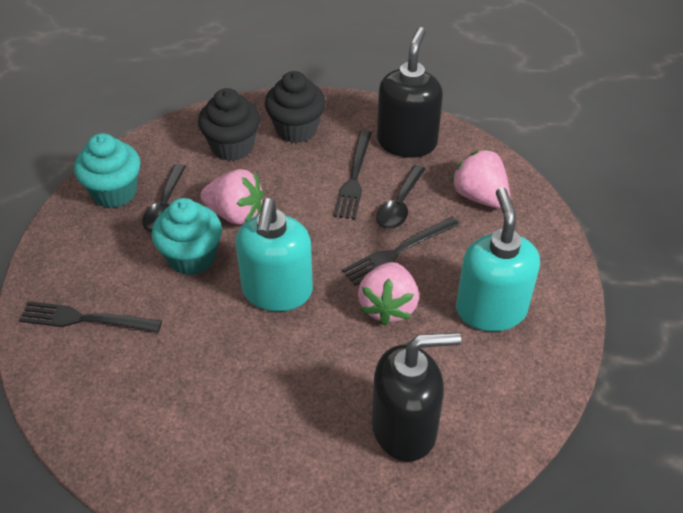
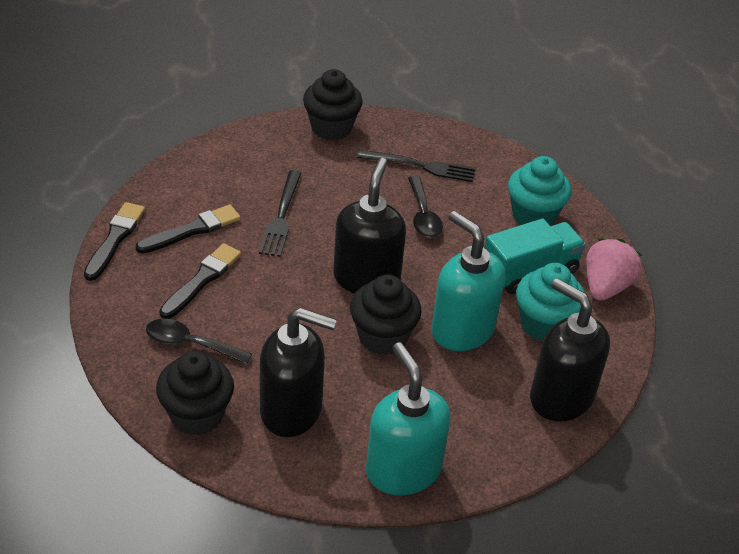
black brush: none = 0 -> [84,202,145,281] [136,205,241,254] [159,243,241,319] = 3
black cupcake: [198,88,260,161] [265,71,326,143] = 2 -> [156,351,234,436] [303,69,363,140] [350,275,422,355] = 3
black fork: [19,301,162,333] [333,130,372,220] [342,217,460,286] = 3 -> [259,170,301,257] [356,150,476,182] = 2
black soap dispenser: [372,332,461,462] [377,27,443,158] = 2 -> [260,308,337,437] [333,158,406,294] [530,278,610,421] = 3
pink strawberry: [201,169,264,225] [358,262,419,326] [451,149,510,209] = 3 -> [586,238,642,301] = 1
turquoise truck: none = 0 -> [484,219,586,294] = 1

